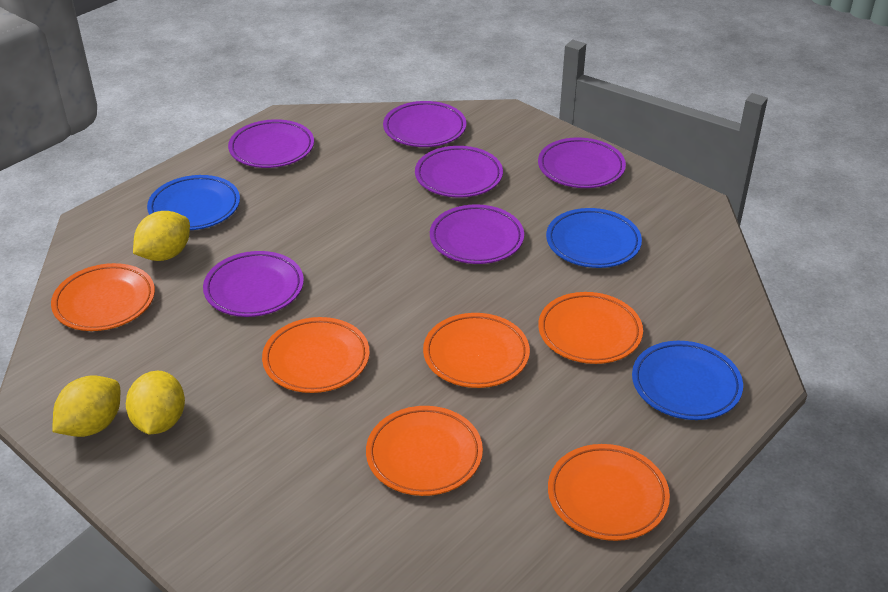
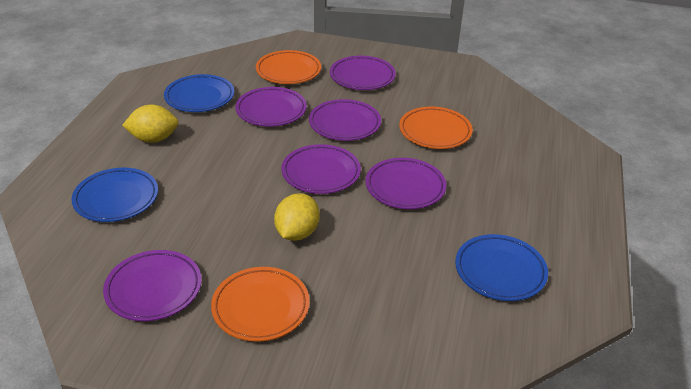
orange plate: [51,263,155,331] [262,317,370,393] [366,406,483,496] [423,313,530,388] [538,292,643,364] [548,444,670,541] = 6 -> [211,267,310,342] [256,50,321,84] [399,106,473,149] = 3
yellow lemon: [52,375,120,437] [126,371,185,435] [133,211,190,261] = 3 -> [122,105,179,143] [274,193,320,241] = 2

